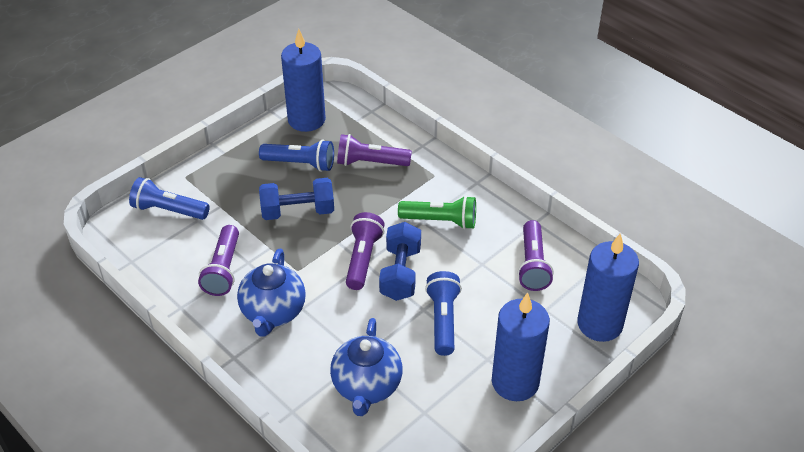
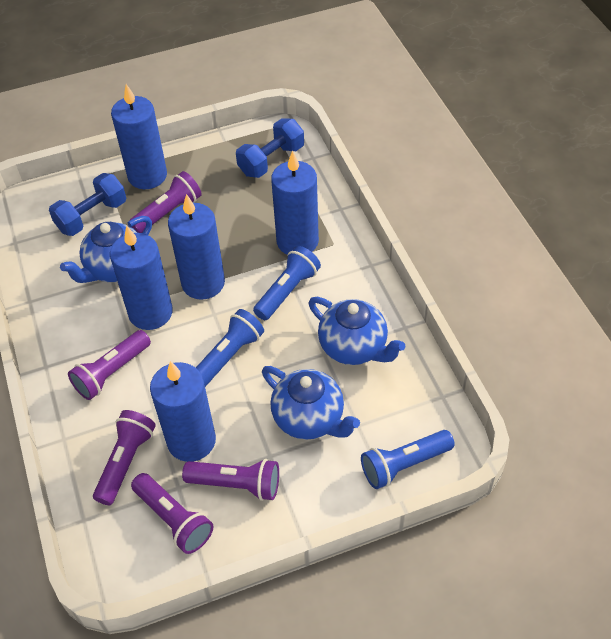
blue candle: [281,29,326,132] [492,292,550,401] [577,233,639,342] = 3 -> [110,226,173,330] [111,84,167,189] [150,361,216,462] [168,194,225,300] [271,150,319,255] = 5
blue teapot: [237,249,306,337] [330,318,402,416] = 2 -> [60,216,152,283] [262,366,360,440] [309,297,405,365] = 3
green flashlight: [398,196,476,229] = 1 -> none = 0
purple flashlight: [198,225,239,296] [337,134,412,166] [346,212,385,290] [518,220,554,291] = 4 -> [68,330,151,400] [93,410,156,505] [129,171,202,233] [131,473,214,554] [182,459,279,501] = 5

